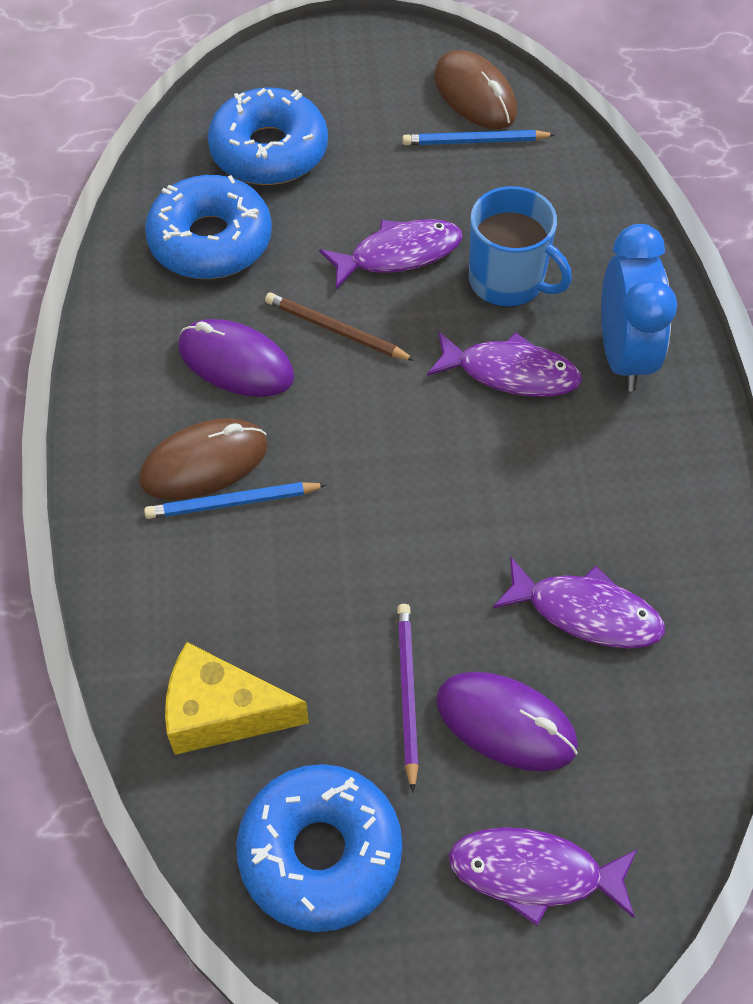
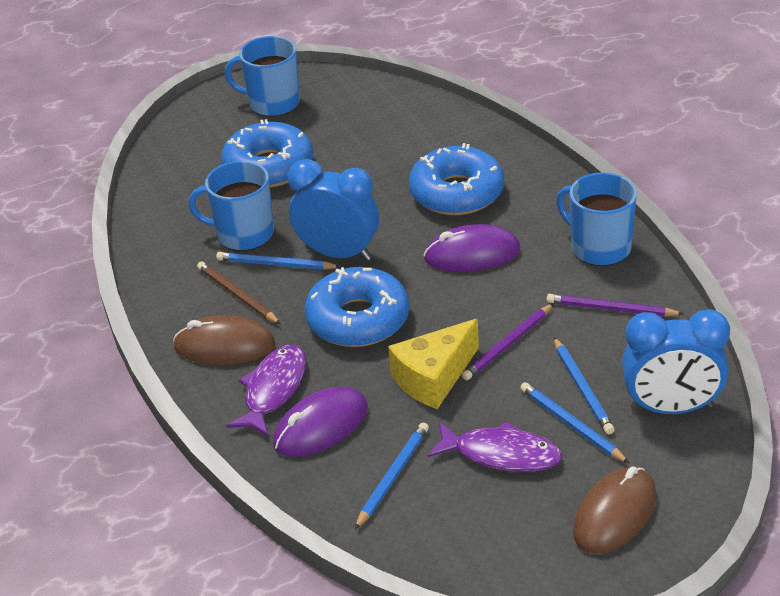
blue clock: [601,224,677,391] = 1 -> [288,159,379,261] [622,309,730,414] = 2
blue mug: [469,186,572,307] = 1 -> [188,161,274,251] [225,36,300,117] [556,172,637,266] = 3
blue pencil: [144,482,327,519] [402,130,556,145] = 2 -> [216,252,341,270] [355,423,429,529] [520,382,629,463] [554,337,614,434] = 4
purple fish: [319,219,463,289] [427,332,582,397] [448,827,637,926] [492,556,665,648] = 4 -> [226,345,307,437] [427,421,562,472] = 2
purple pencil: [397,604,419,792] = 1 -> [462,303,554,380] [547,294,683,317] = 2

